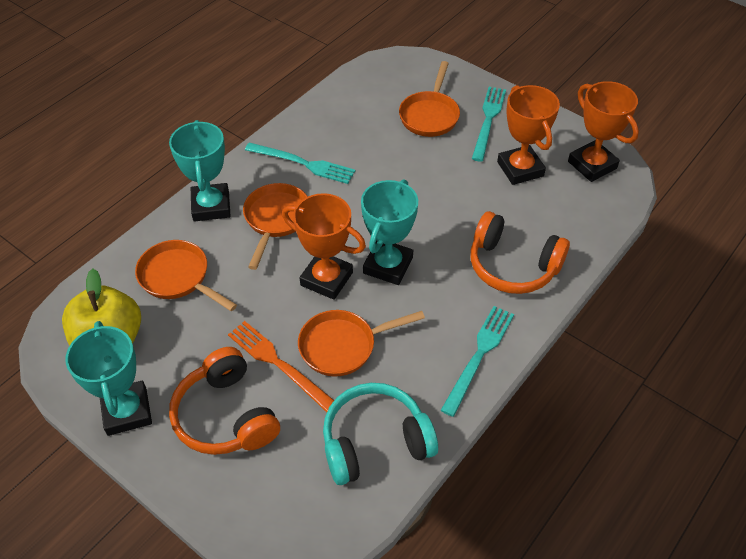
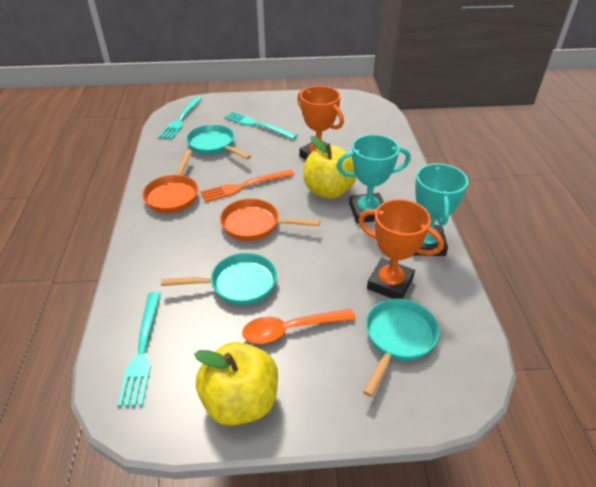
orange headphones: [169,347,280,455] [471,211,570,294] = 2 -> none = 0
orange pan: [135,240,237,311] [243,183,308,270] [298,310,425,377] [399,61,460,137] = 4 -> [142,150,198,213] [220,198,320,241] = 2
orange spoon: none = 0 -> [242,309,356,344] = 1
orange trophy: [282,193,366,300] [497,85,560,185] [568,81,639,182] = 3 -> [297,86,344,160] [358,199,444,299] = 2
turquoise headphones: [323,383,438,485] = 1 -> none = 0
turquoise pan: none = 0 -> [161,253,277,305] [186,124,251,160] [363,298,439,397] = 3
turquoise trophy: [65,321,152,436] [169,120,231,222] [361,179,418,285] = 3 -> [336,134,411,223] [414,163,468,256] = 2
yellow apple: [62,269,141,346] = 1 -> [194,342,278,426] [303,136,357,199] = 2

